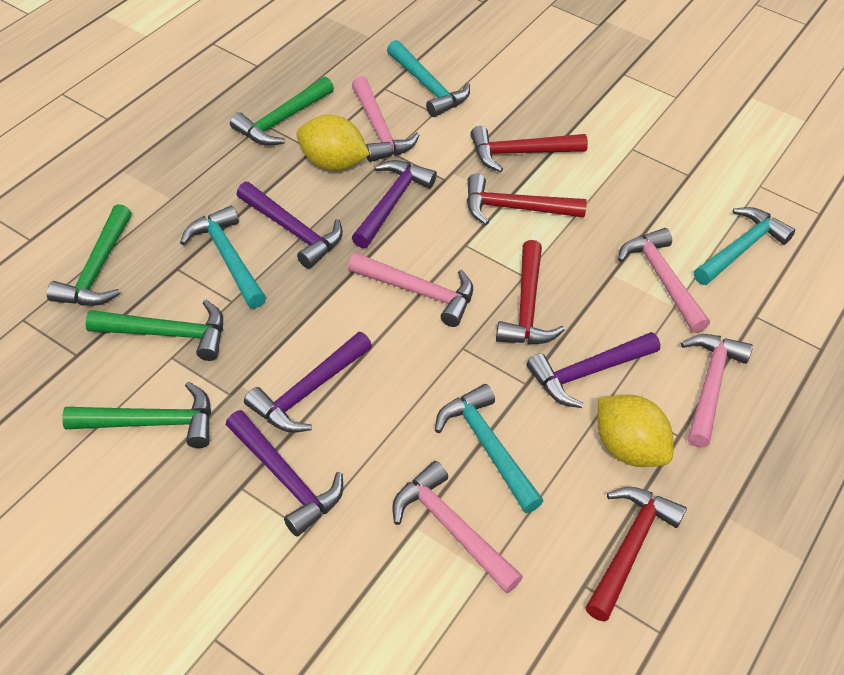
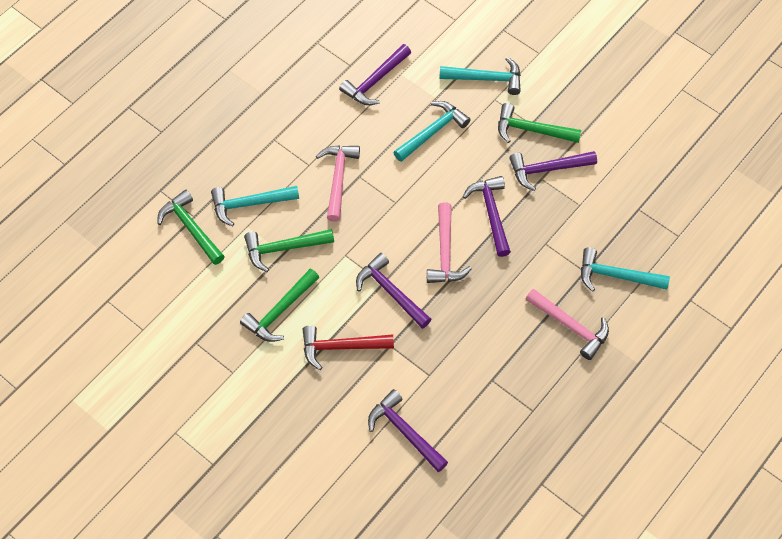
pink hammer: [348,253,473,327] [352,76,420,162] [392,461,523,594] [618,228,710,333] [681,334,753,448] = 5 -> [316,146,360,222] [427,202,472,283] [526,288,609,360] = 3
red hammer: [467,174,587,225] [470,126,588,172] [496,240,565,344] [585,487,687,622] = 4 -> [303,325,394,370] = 1
yellow lemon: [297,115,370,171] [598,394,673,467] = 2 -> none = 0

